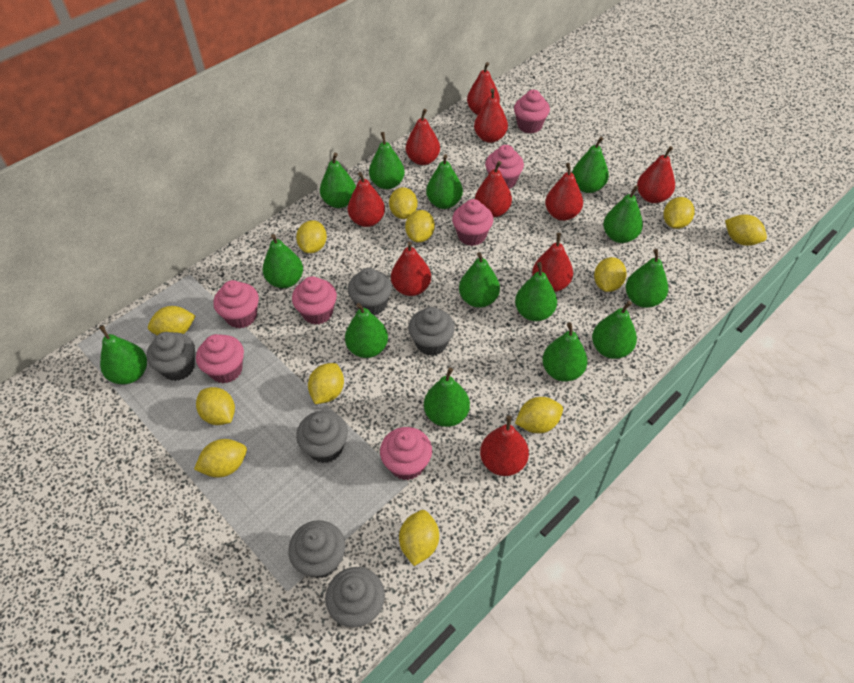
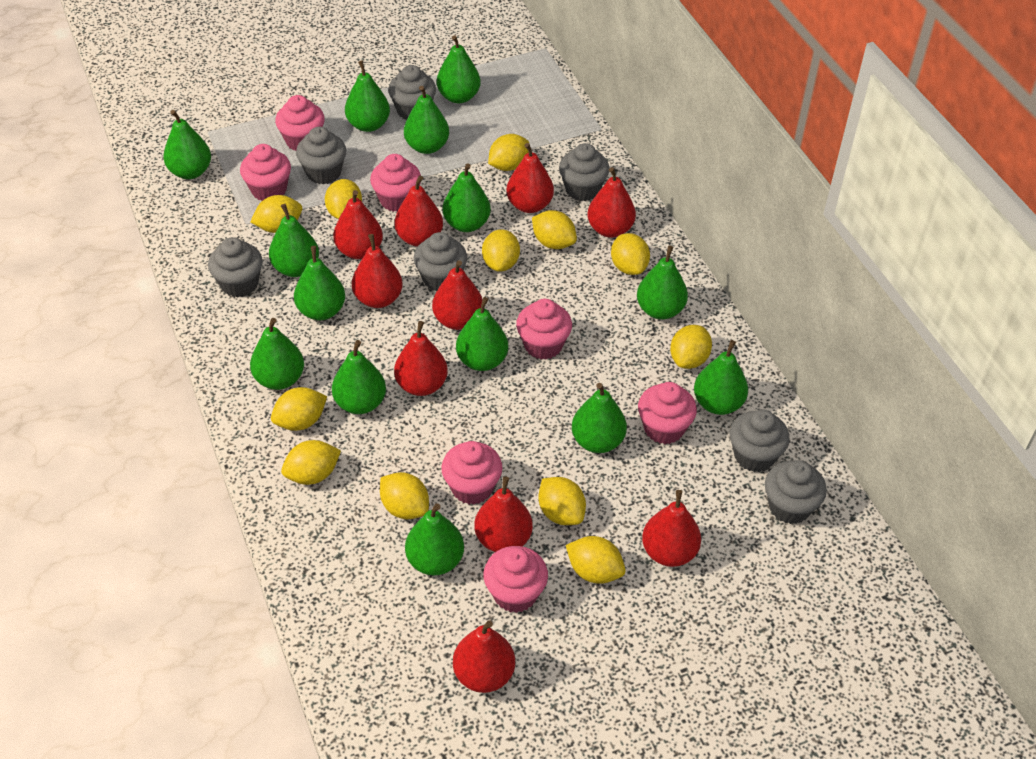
grey cupcake: [147,332,195,381] [288,520,346,578] [296,411,348,463] [325,567,385,628] [348,268,392,316] [408,307,455,356] = 6 -> [208,237,263,298] [296,127,346,184] [388,65,436,120] [414,232,467,292] [559,143,609,201] [730,409,790,472] [765,460,827,524] = 7

